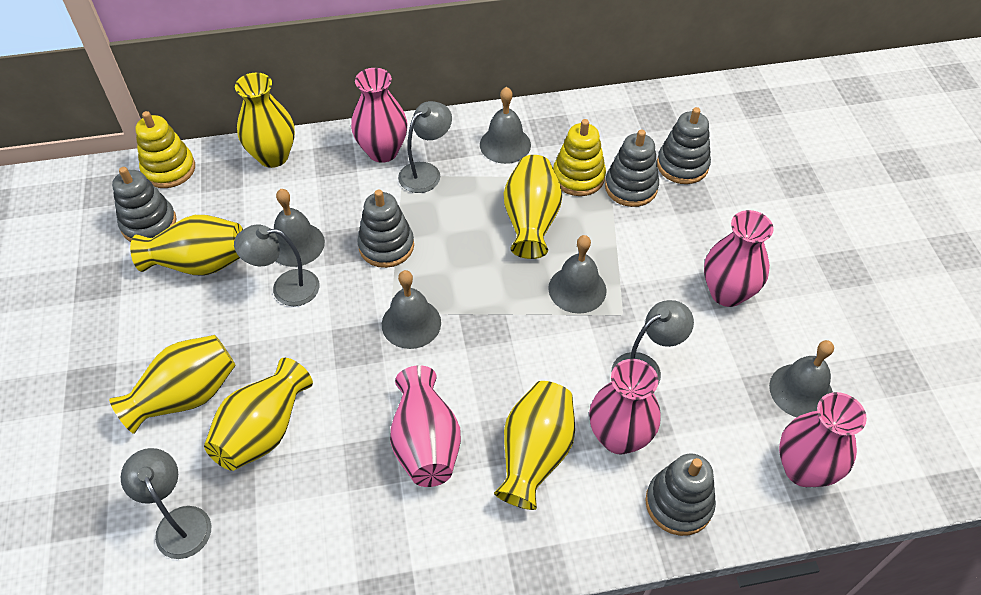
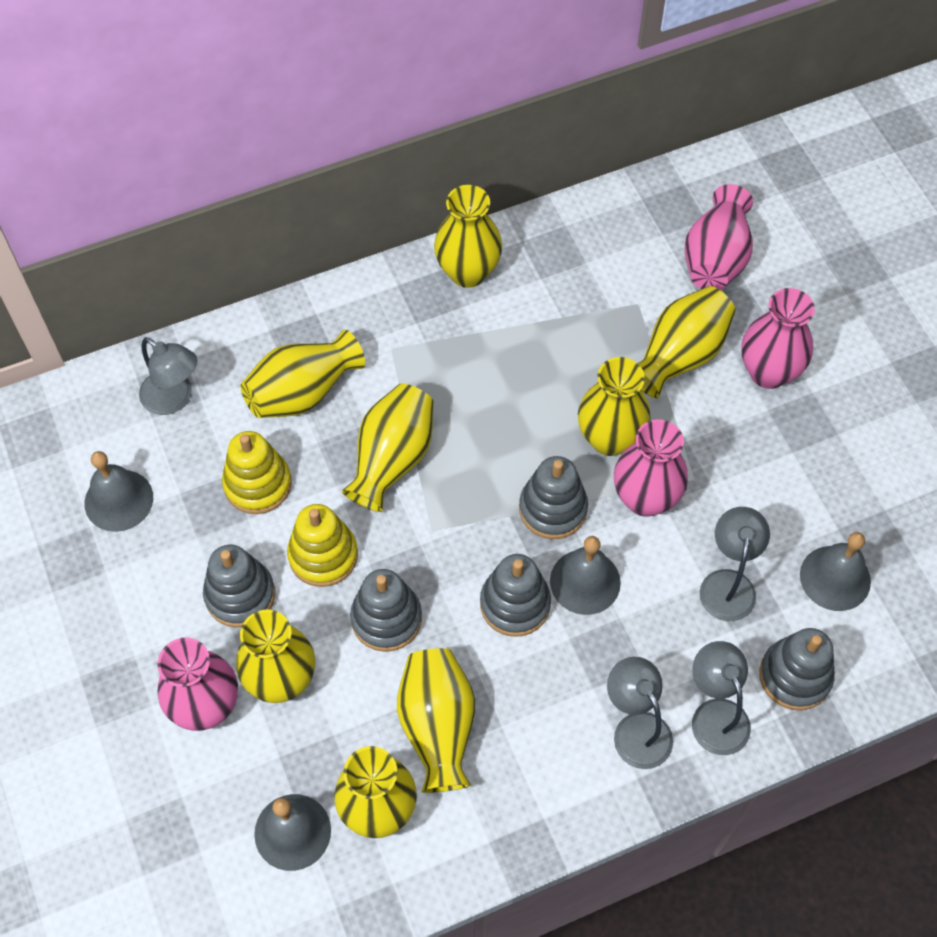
grey bell: [274,189,325,267] [382,270,441,349] [480,87,531,164] [548,235,607,314] [769,340,834,417] = 5 -> [84,451,153,532] [254,794,331,871] [550,536,621,615] [800,532,871,611] = 4
pink vase: [351,68,407,163] [390,365,461,487] [589,359,661,454] [704,210,774,307] [779,392,867,487] = 5 -> [157,638,238,731] [614,419,688,517] [685,184,753,290] [742,288,815,389] = 4
yellow vase: [109,335,236,434] [130,215,243,276] [204,358,313,471] [235,72,295,168] [494,381,575,510] [504,155,562,259] = 6 -> [236,610,315,703] [241,330,365,418] [334,746,417,838] [342,383,434,512] [397,648,475,793] [434,185,502,288] [578,357,651,456] [638,286,736,398] = 8

